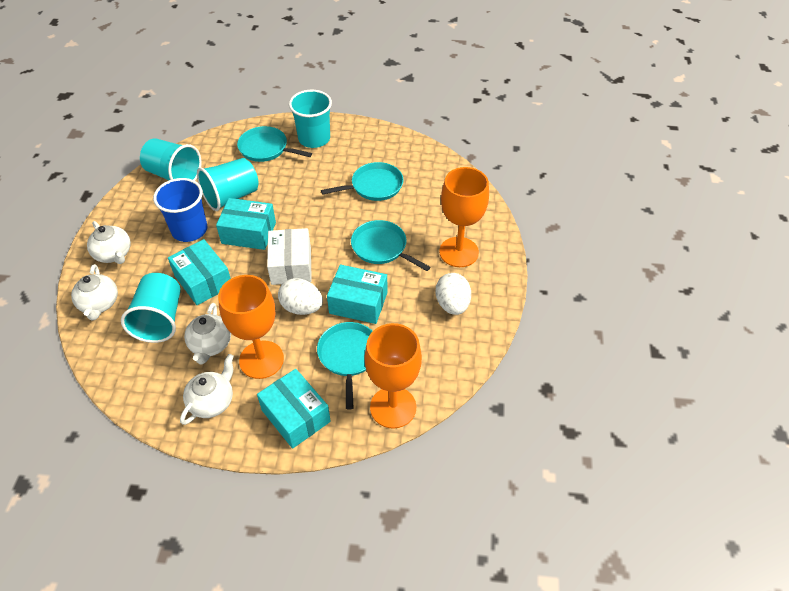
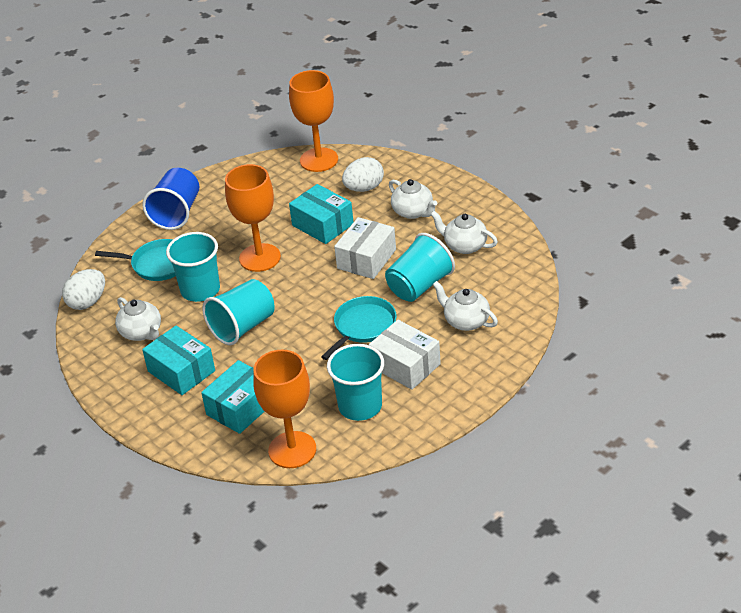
turquoise box: [168,239,231,305] [216,198,276,250] [257,369,331,449] [327,265,388,324] = 4 -> [142,326,215,395] [201,360,265,434] [289,184,353,244] = 3
turquoise pan: [237,126,312,162] [317,322,372,410] [321,162,404,201] [351,220,430,271] = 4 -> [95,239,176,281] [321,296,397,360] = 2
white box: [267,228,312,285] = 1 -> [334,217,396,279] [369,320,441,390] = 2

